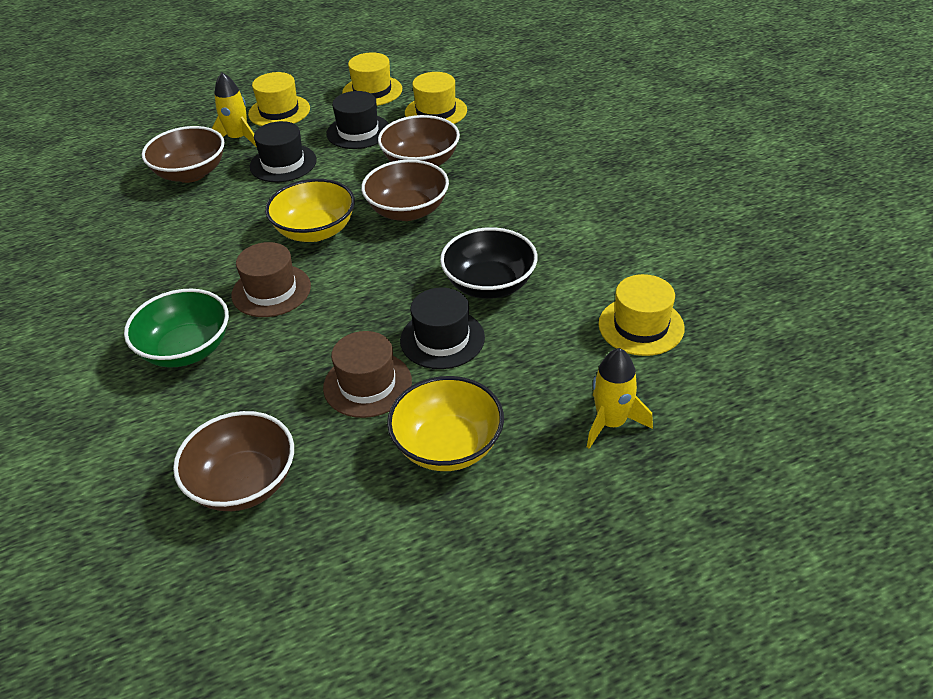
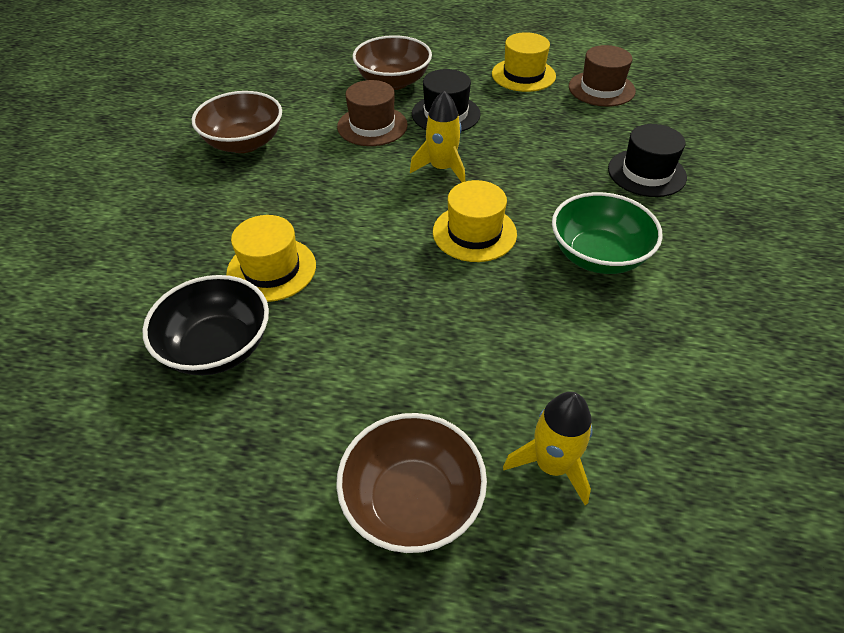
black hat: [250,121,317,182] [326,91,389,149] [400,287,485,369] = 3 -> [412,69,481,132] [608,124,687,197] = 2
brown bowl: [142,126,224,183] [173,411,294,511] [361,159,449,221] [378,115,460,166] = 4 -> [192,91,282,153] [336,413,487,553] [353,35,432,90] = 3
yellow bowl: [265,179,355,242] [387,376,504,471] = 2 -> none = 0
yellow hat: [248,72,310,126] [342,52,402,106] [405,72,467,124] [598,274,685,356] = 4 -> [226,215,316,302] [433,180,517,262] [492,32,556,92] = 3

